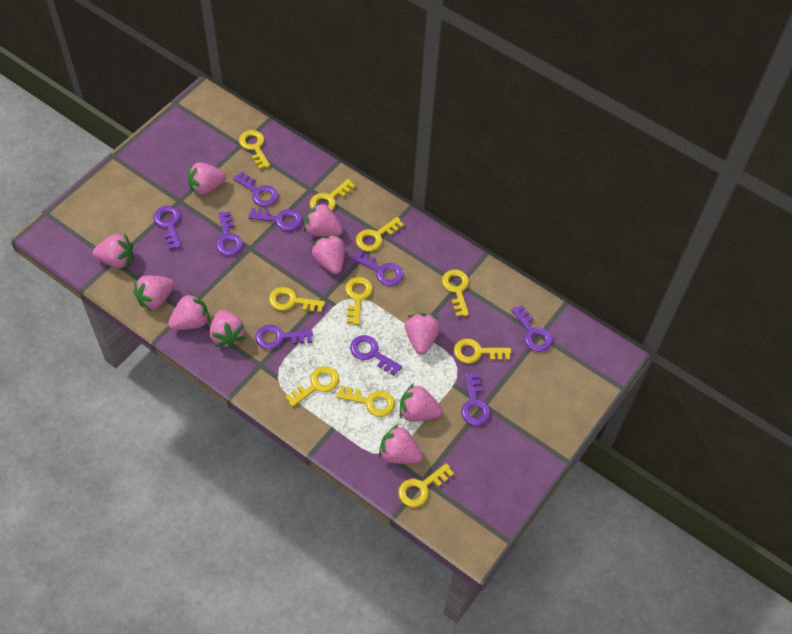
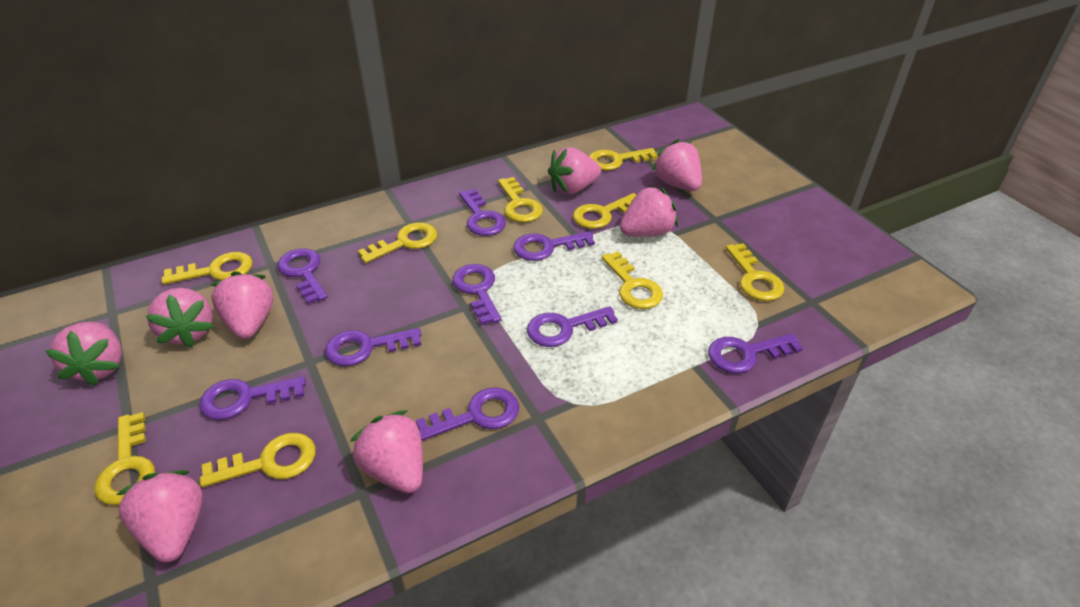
pink strawberry: [93,233,133,269] [134,276,174,312] [168,292,210,330] [188,163,226,196] [210,310,246,349] [304,202,343,237] [311,235,345,274] [379,424,423,464] [400,383,442,422] [405,313,440,355] = 10 -> [45,321,122,386] [116,470,203,562] [146,288,214,348] [211,271,273,339] [351,410,423,493] [548,147,601,194] [620,186,678,236] [652,139,702,191] = 8
yellow key: [239,130,270,170] [269,287,325,313] [285,366,339,407] [309,179,356,211] [336,386,395,417] [345,277,373,325] [356,217,404,252] [398,463,454,507] [442,270,469,317] [454,339,511,363] = 10 -> [94,412,155,505] [162,252,253,284] [200,433,316,488] [358,223,437,263] [498,177,543,222] [573,193,636,229] [589,148,658,170] [602,251,663,309] [726,243,784,301] = 9

